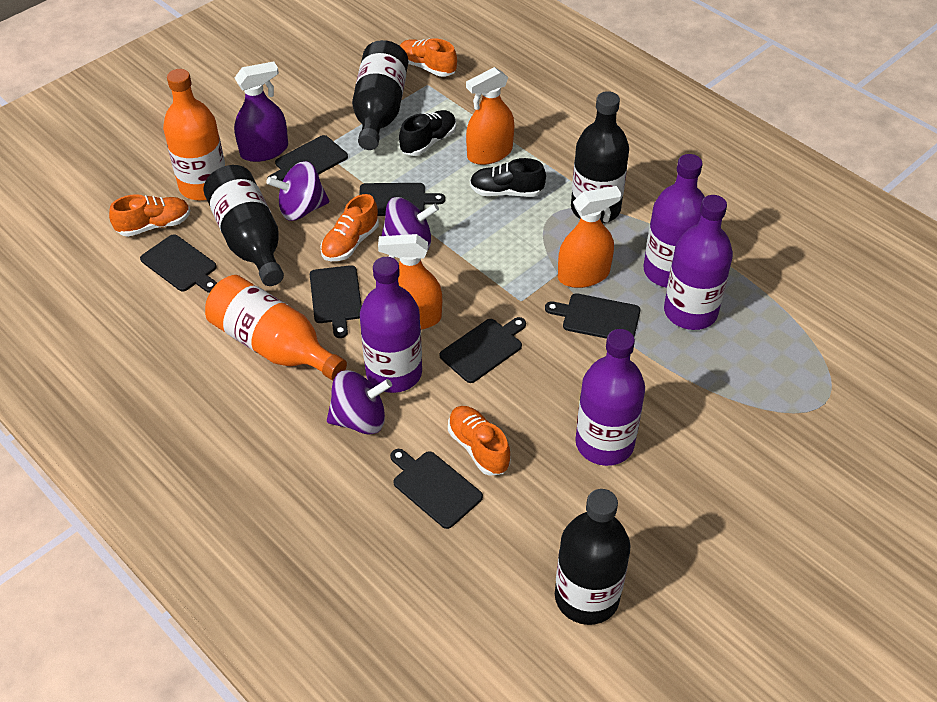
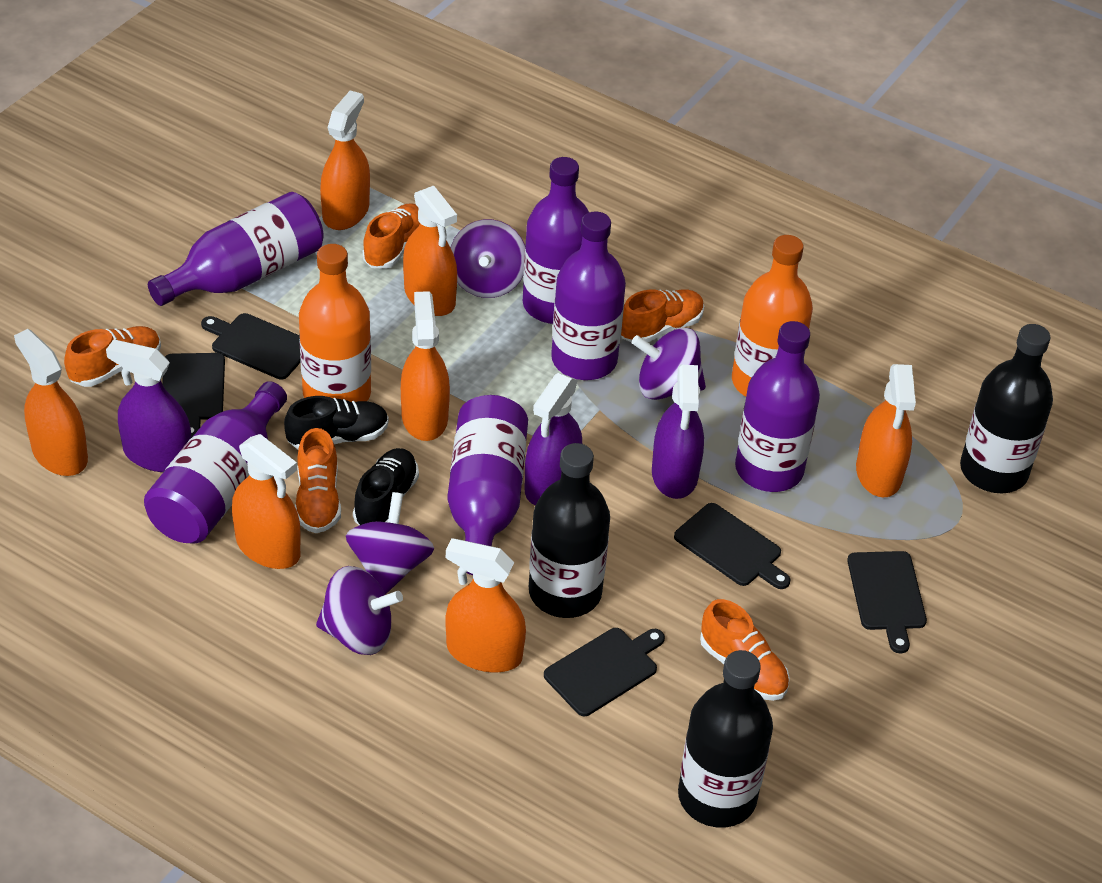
black bottle: [203,165,284,286] [352,40,408,150] [555,489,630,625] [571,91,629,224] = 4 -> [529,443,610,618] [678,650,773,828] [960,324,1053,493] = 3
black cutting board: [140,234,217,293] [268,135,348,181] [310,265,362,338] [359,183,445,216] [390,449,483,529] [440,317,526,383] [545,293,640,339] = 7 -> [162,353,225,437] [201,313,301,379] [544,628,665,716] [674,503,791,589] [847,551,927,653] = 5
orange shoe: [109,194,190,237] [320,194,379,261] [400,38,457,77] [448,406,511,476] = 4 -> [64,326,161,387] [295,428,341,533] [362,203,420,269] [621,289,704,342] [700,599,790,701] = 5
orange spray bottle: [378,234,442,330] [466,67,514,165] [558,186,622,288] = 3 -> [14,329,88,476] [232,434,300,569] [320,90,370,230] [401,291,450,441] [403,185,457,316] [445,538,526,672] [856,364,916,497] = 7
purple bottle: [360,257,422,393] [575,329,645,466] [644,154,705,288] [664,195,733,330] = 4 -> [144,381,287,544] [148,192,324,306] [448,395,528,575] [523,157,589,324] [551,212,626,380] [735,321,820,492] = 6
purple spinning top: [266,161,329,221] [327,370,392,435] [381,197,439,251] = 3 -> [316,566,403,655] [346,492,434,595] [450,219,525,298] [632,328,706,400] = 4
purple spray bottle: [234,62,288,162] = 1 -> [106,339,192,472] [525,373,582,505] [652,365,704,499] = 3

